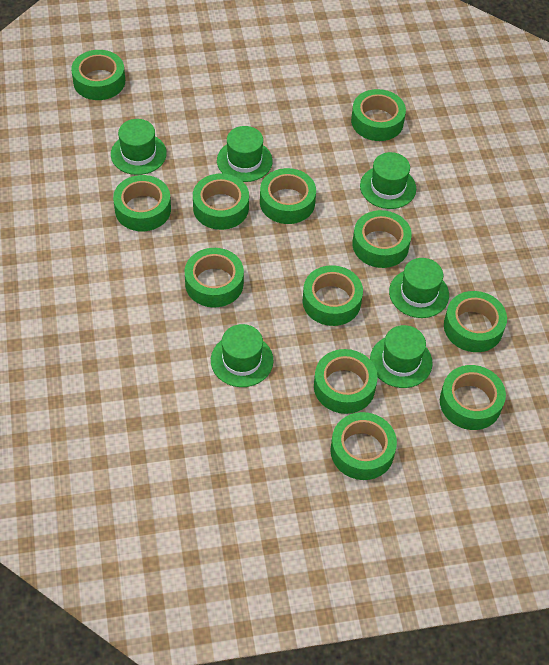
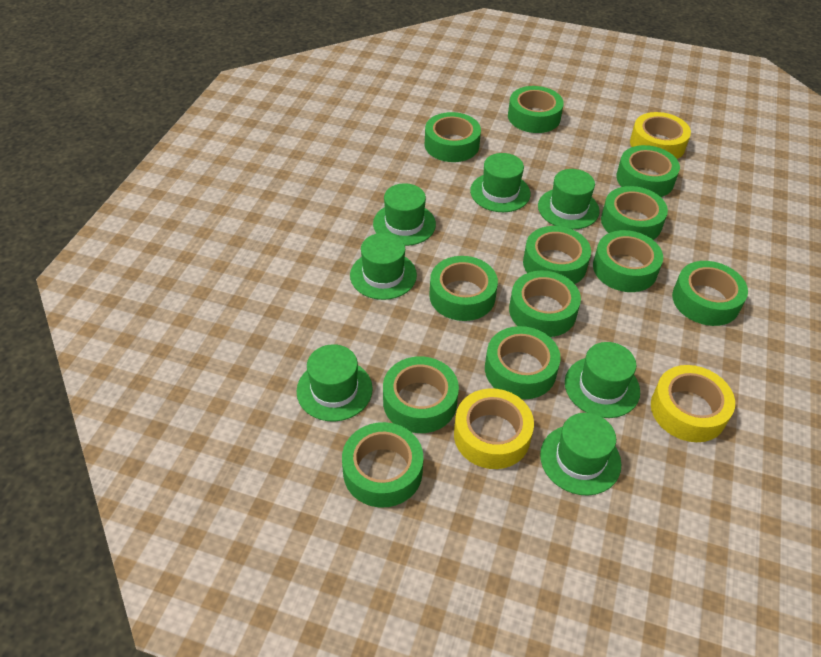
green hat: [111,119,167,175] [211,324,274,387] [217,126,273,182] [360,152,416,209] [370,325,432,388] [389,258,449,318] = 6 -> [297,344,373,422] [350,233,417,300] [373,183,436,246] [470,153,531,212] [538,169,600,229] [540,413,621,496] [565,342,640,418] = 7
yellow tape: none = 0 -> [454,388,534,469] [630,112,691,159] [651,365,735,442] = 3

